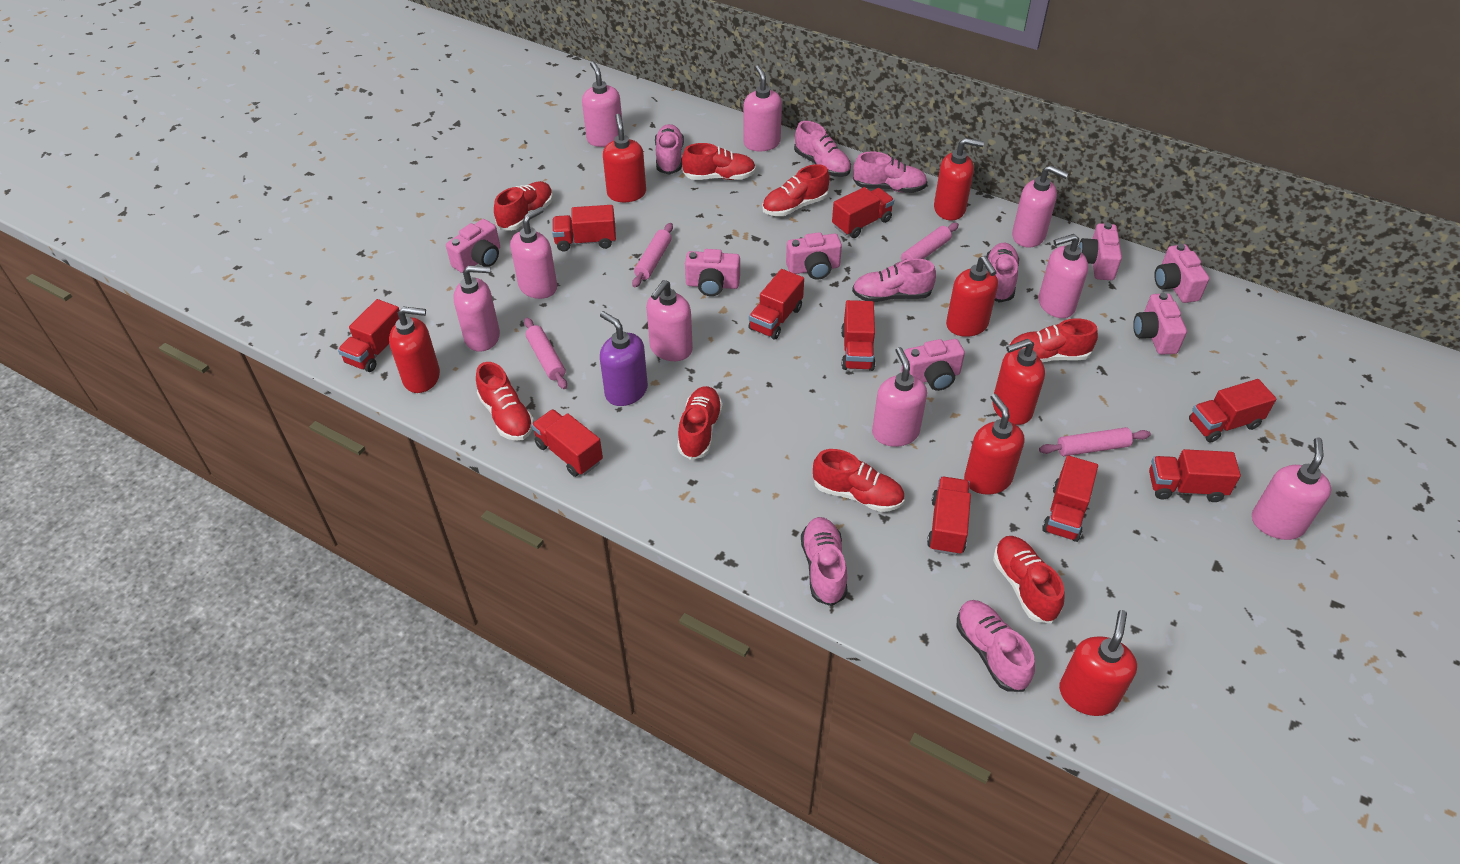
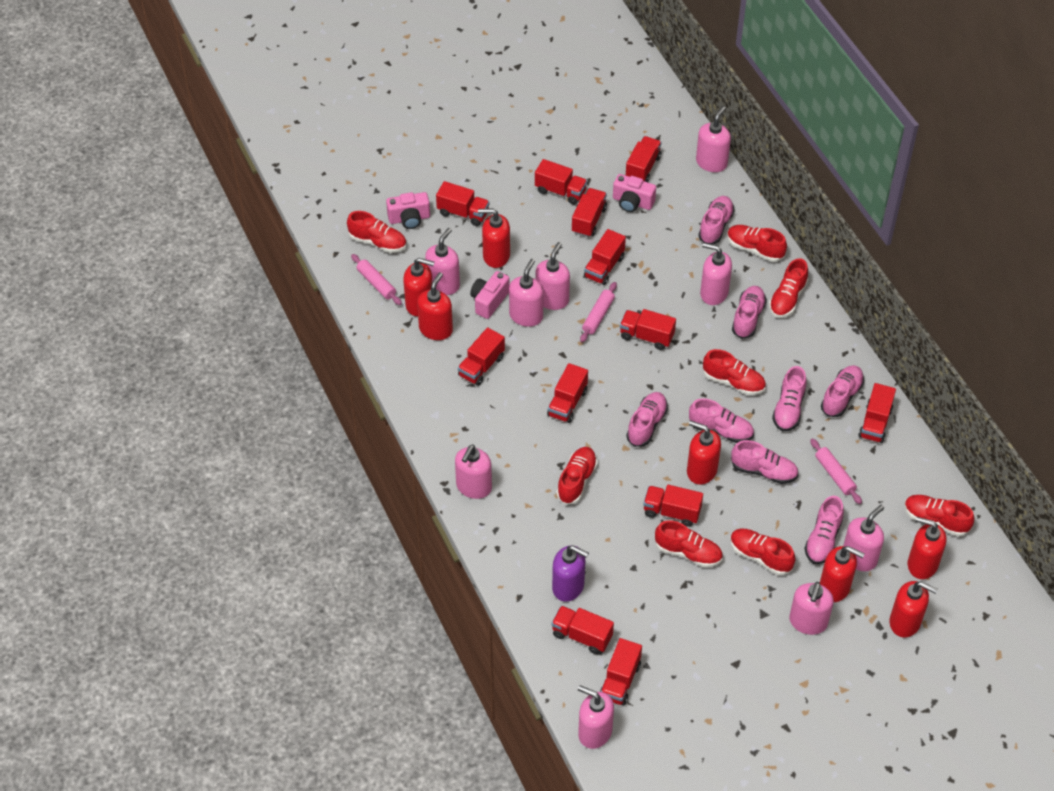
pink camera: [446,219,500,273] [685,249,740,296] [786,232,842,280] [901,339,965,391] [1079,223,1122,280] [1133,293,1187,355] [1154,244,1209,303] = 7 -> [386,192,430,229] [470,271,510,319] [613,174,656,212] = 3
pink rolling pin: [524,318,567,389] [632,223,673,288] [895,223,959,265] [1039,427,1151,456] = 4 -> [351,254,402,305] [580,282,617,342] [810,439,862,504] = 3
pink shoe: [655,124,684,175] [794,121,851,177] [801,517,848,606] [852,259,936,302] [853,152,927,193] [957,600,1035,692] [986,243,1019,303] = 7 -> [626,392,668,447] [689,398,754,443] [698,196,735,244] [731,440,798,484] [732,286,767,339] [772,366,807,431] [804,496,844,564] [821,365,864,417] = 8
red truck: [338,299,399,372] [532,409,603,477] [552,205,616,252] [748,269,804,340] [832,187,894,238] [841,300,876,371] [927,477,971,555] [1042,456,1098,542] [1149,449,1241,502] [1189,379,1277,443] = 10 -> [436,181,490,226] [458,327,505,386] [535,159,587,205] [547,363,588,423] [552,606,614,654] [572,188,607,237] [584,229,626,285] [600,638,642,706] [620,309,676,350] [626,136,661,182] [643,485,703,527] [858,383,896,443] = 12

